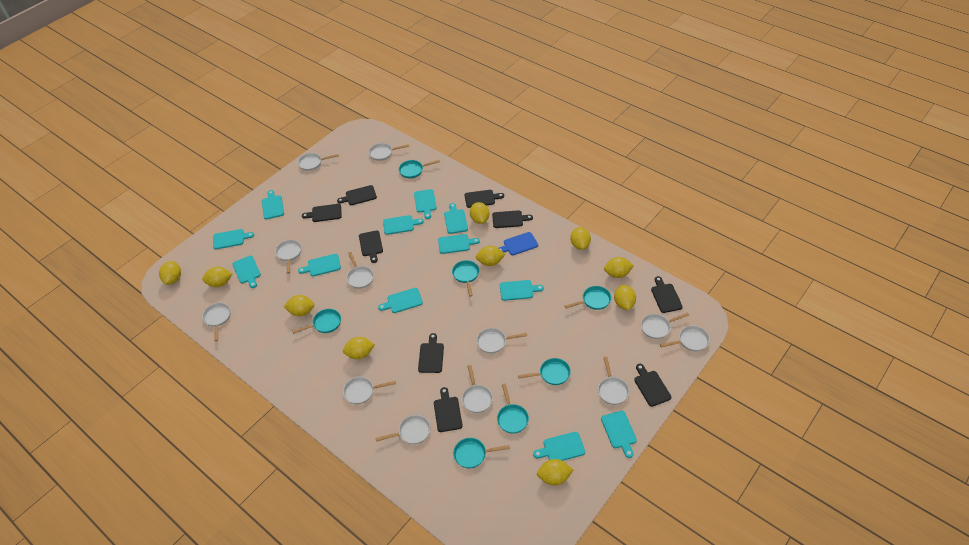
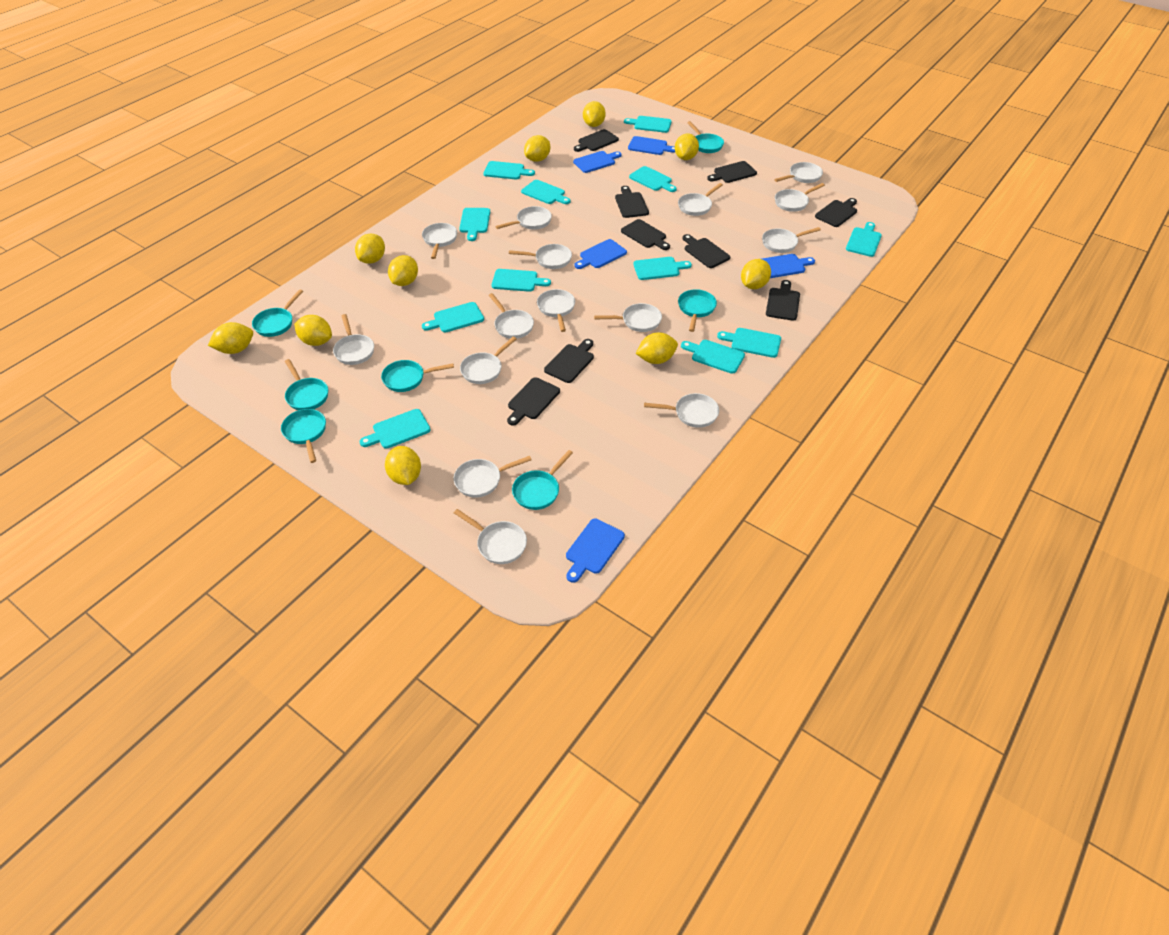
blue cutting board: [499,232,538,255] = 1 -> [566,519,625,583] [573,151,622,173] [575,239,627,269] [628,136,675,155] [762,254,815,278] = 5
white pan: [202,303,231,341] [275,240,301,274] [298,153,339,171] [343,377,396,404] [347,252,374,289] [369,143,409,161] [376,415,430,444] [462,365,493,413] [476,328,527,353] [598,357,629,405] [641,312,689,339] [660,326,710,351] = 12 -> [333,314,374,365] [422,223,457,259] [454,456,531,498] [454,509,527,564] [460,337,517,384] [489,293,534,339] [495,206,552,230] [509,244,572,269] [537,289,575,332] [594,303,662,332] [644,393,719,428] [678,183,723,216] [762,227,821,253] [774,162,823,183] [775,183,825,212] = 15

